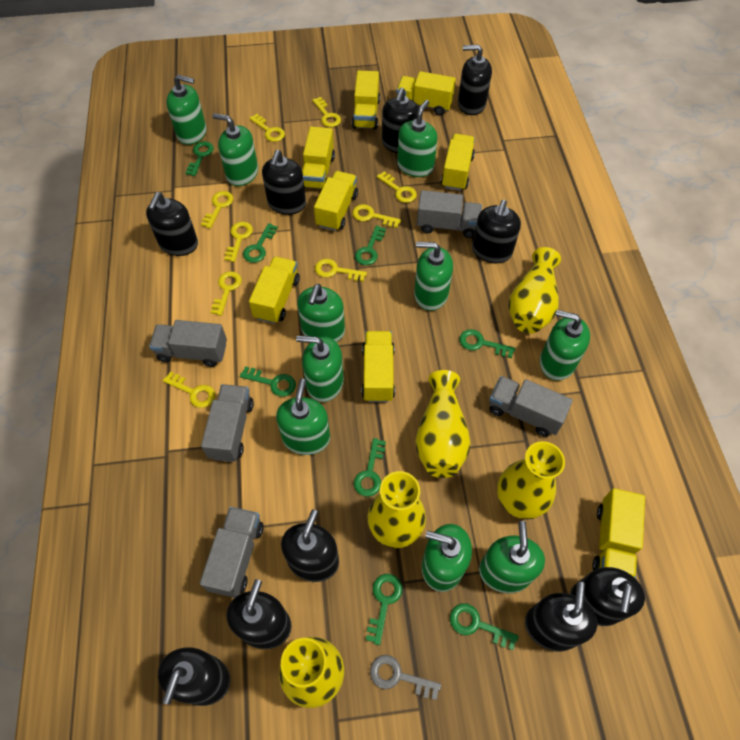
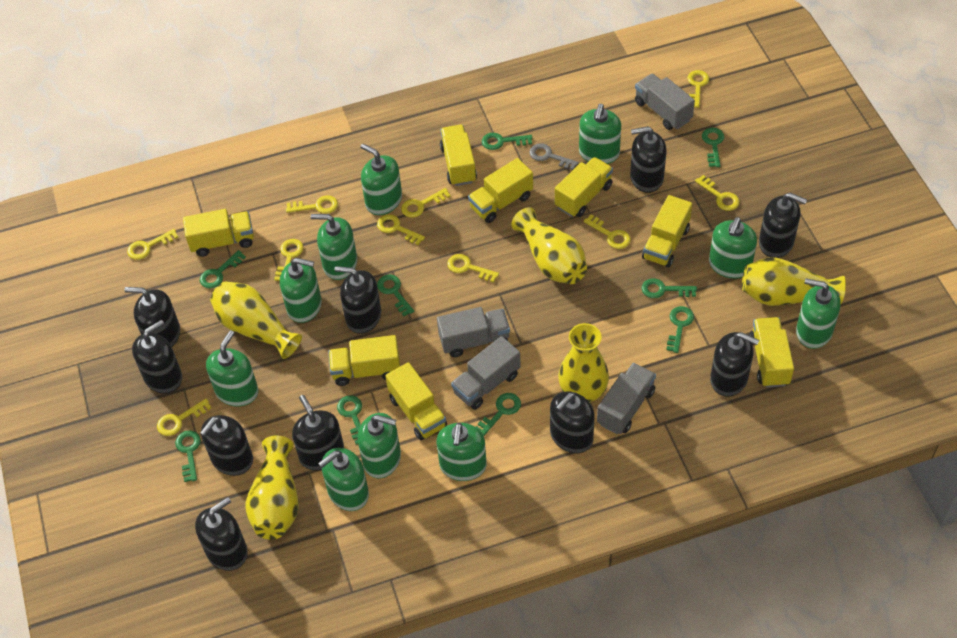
green key: [186,141,214,176] [240,366,296,397] [243,223,278,263] [354,438,386,496] [355,225,386,265] [366,574,402,645] [450,603,519,650] [459,329,515,358] = 8 -> [175,431,201,482] [200,250,246,288] [337,395,362,445] [377,274,414,316] [476,393,521,436] [482,133,532,150] [641,278,697,298] [666,306,694,353] [702,128,724,167] = 9
grey truck: [149,320,227,367] [200,507,264,598] [201,384,254,462] [417,190,482,238] [489,376,573,437] = 5 -> [437,307,510,357] [451,336,521,410] [597,363,656,434] [635,74,695,130] = 4
yellow key: [163,371,215,408] [201,191,233,229] [211,271,242,316] [224,222,253,262] [249,114,285,142] [312,97,341,127] [315,259,367,282] [352,204,401,228] [377,171,417,203] = 9 -> [127,229,178,260] [157,399,211,436] [274,239,304,281] [286,195,338,214] [377,214,425,245] [401,188,451,218] [447,254,499,282] [584,215,631,249] [688,70,709,108] [695,175,740,211] = 10

